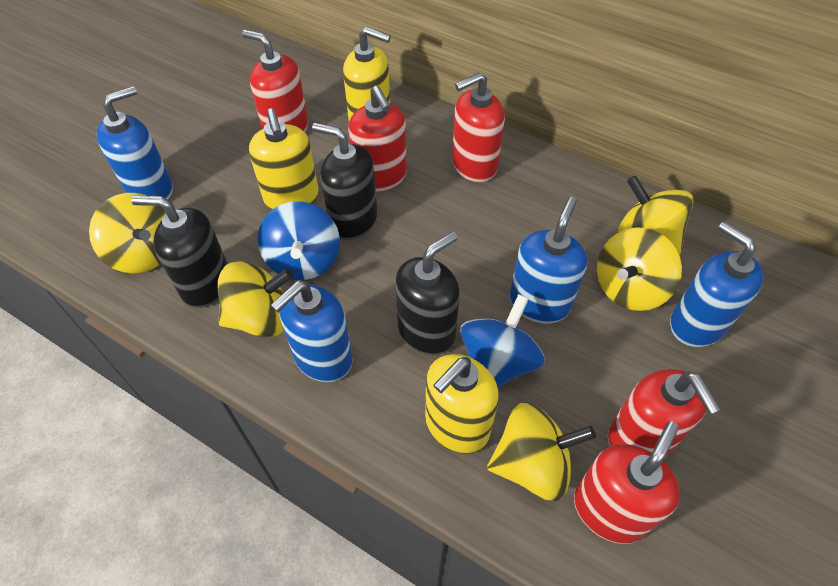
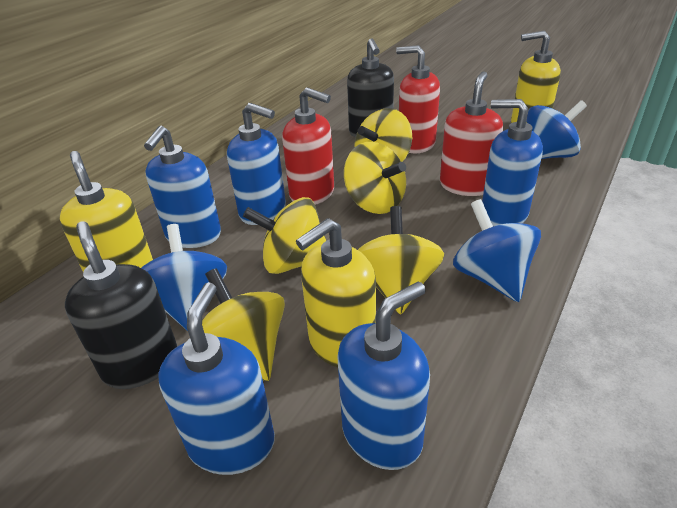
black soap dispenser: [131,196,228,308] [312,123,377,240] [395,232,460,355] = 3 -> [65,221,177,389] [347,38,394,137] = 2
blue soap dispenser: [97,86,173,200] [271,281,353,382] [509,197,588,324] [670,222,763,347] = 4 -> [144,126,221,248] [158,282,275,475] [227,103,286,225] [337,282,430,470] [482,99,543,226] = 5
blue spinning top: [258,201,340,280] [460,294,545,387] = 2 -> [142,224,227,331] [453,199,541,302] [526,100,587,159] = 3
red soap dispenser: [242,30,308,132] [348,86,407,192] [452,72,505,182] [574,421,680,544] [608,369,721,456] = 5 -> [282,87,334,205] [396,45,440,153] [440,72,503,196] = 3

